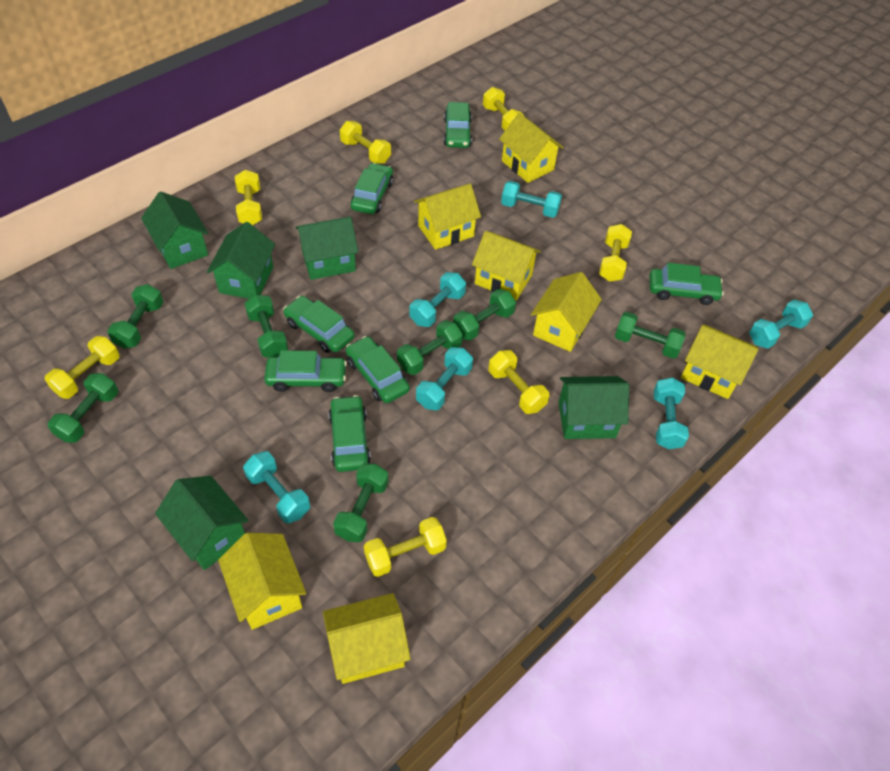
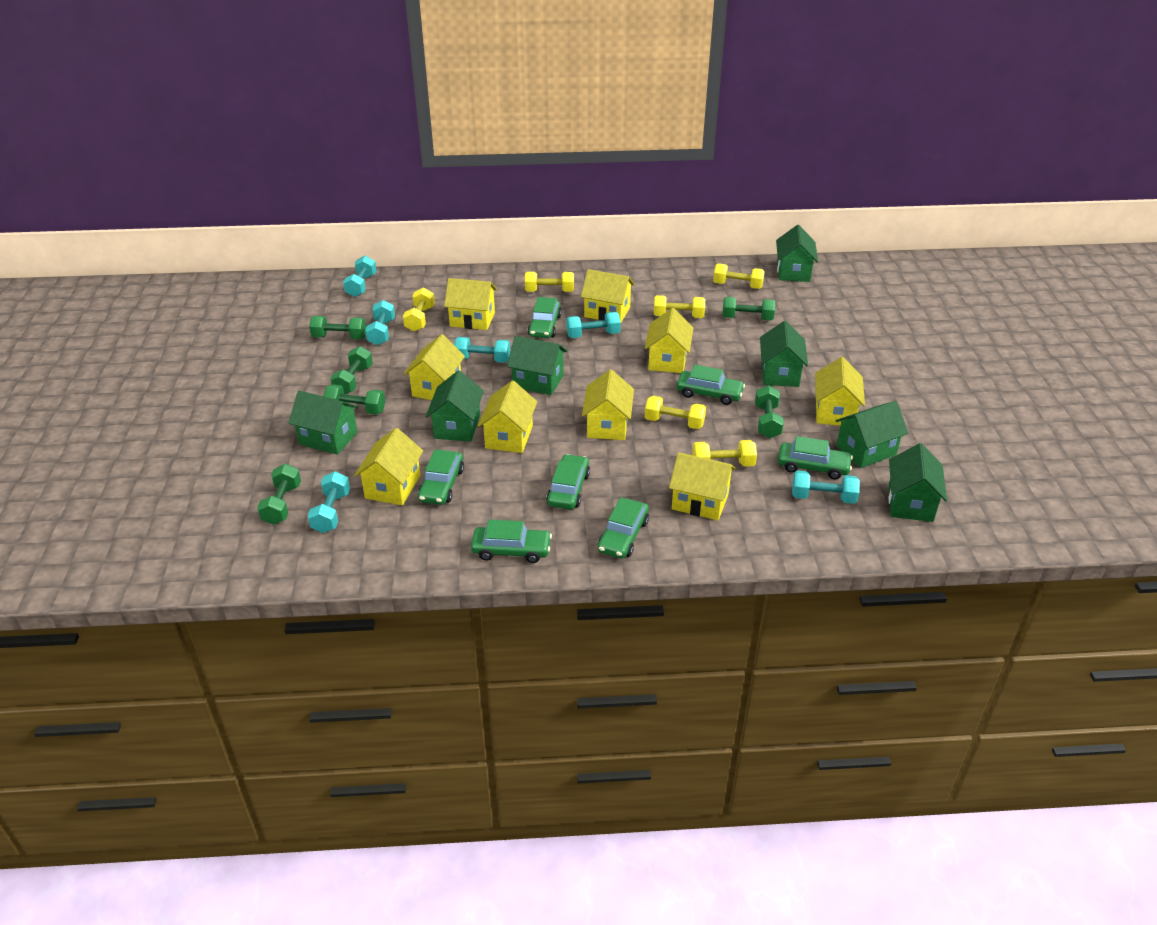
green dumbbell: [48,373,118,443] [107,284,163,349] [244,294,288,358] [333,464,389,542] [397,320,463,375] [453,289,516,341] [615,312,686,359] = 7 -> [257,464,301,525] [309,316,366,339] [323,384,385,415] [331,346,373,394] [722,297,775,320] [755,385,784,438] = 6
green house: [141,191,208,269] [155,476,249,570] [207,222,275,299] [296,217,358,280] [558,376,629,439] = 5 -> [289,391,358,455] [426,370,484,442] [507,336,567,395] [760,321,808,387] [776,225,818,282] [836,401,908,468] [888,443,947,522] = 7
yellow dumbbell: [45,336,120,399] [235,170,262,225] [340,121,391,164] [364,517,447,577] [483,87,525,131] [488,350,549,414] [599,224,632,282] = 7 -> [403,287,435,332] [525,272,574,292] [645,396,706,429] [654,295,705,318] [692,440,757,467] [713,263,765,289] = 6
yellow house: [218,533,306,630] [323,593,411,684] [414,184,481,250] [472,231,541,300] [499,113,563,183] [531,272,602,352] [681,324,759,399] = 7 -> [354,428,423,505] [404,334,465,400] [444,278,497,330] [478,380,537,453] [581,269,634,322] [582,369,634,440] [645,308,694,373] [669,452,736,520] [815,357,865,426] = 9

